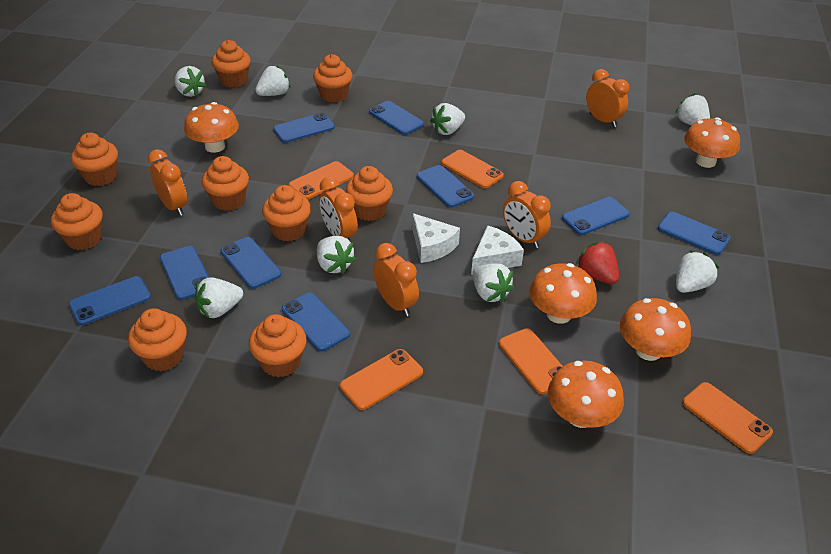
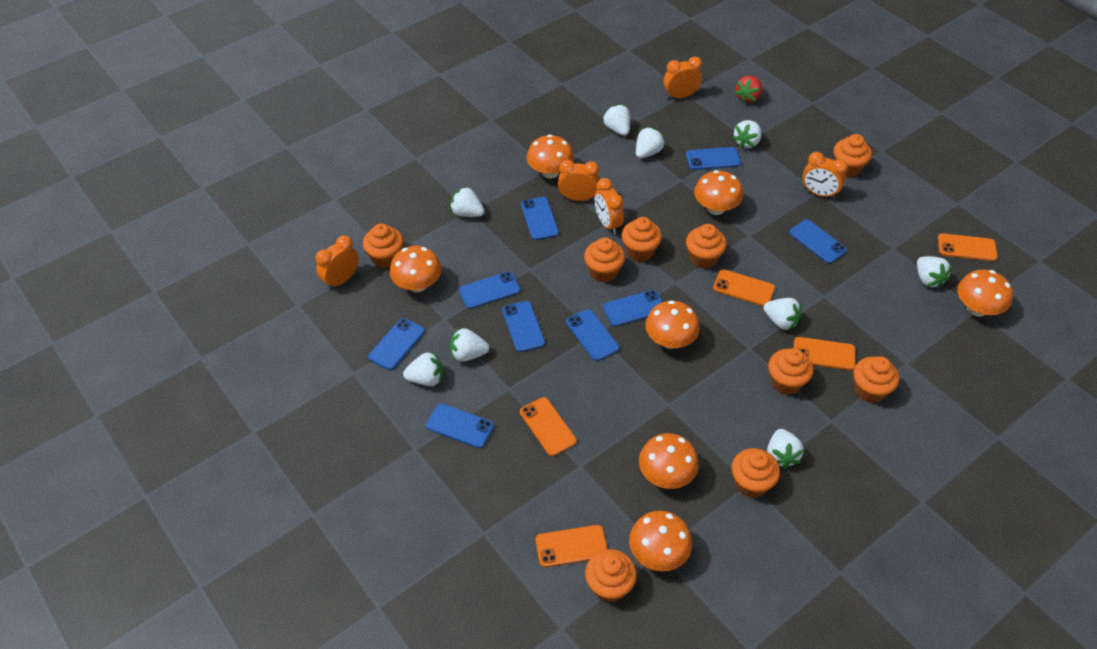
orange mushroom: [184,102,239,153] [529,263,597,324] [548,361,624,428] [620,298,691,361] [684,117,740,168] = 5 -> [390,246,442,292] [527,134,574,179] [629,511,692,571] [639,433,699,489] [645,300,700,349] [694,170,743,215] [957,270,1013,317] = 7
white cheese: [412,213,460,263] [471,226,524,274] = 2 -> none = 0
white strawberry: [175,66,207,97] [195,277,243,319] [255,65,291,96] [317,236,356,274] [430,103,465,135] [472,263,514,303] [675,93,710,125] [676,250,719,293] = 8 -> [403,352,443,386] [450,186,484,217] [450,328,489,362] [603,104,630,136] [636,127,665,158] [733,120,762,149] [764,298,802,331] [767,429,804,469] [917,256,952,289] = 9

